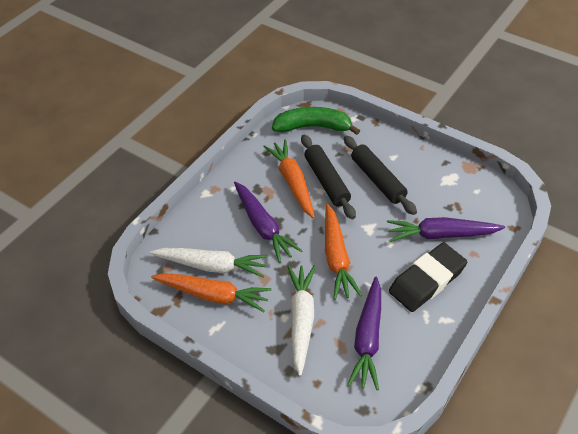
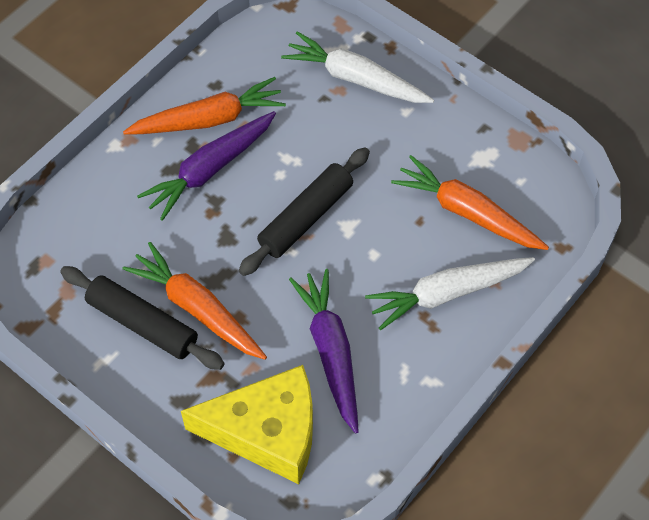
black eraser: [389,242,467,312] = 1 -> none = 0
green banana: [272,107,360,135] = 1 -> none = 0
purple carrot: [234,182,302,263] [347,277,381,390] [387,217,505,242] = 3 -> [137,111,276,221] [289,269,359,434] = 2
yellow cheese: none = 0 -> [181,365,313,484] = 1

